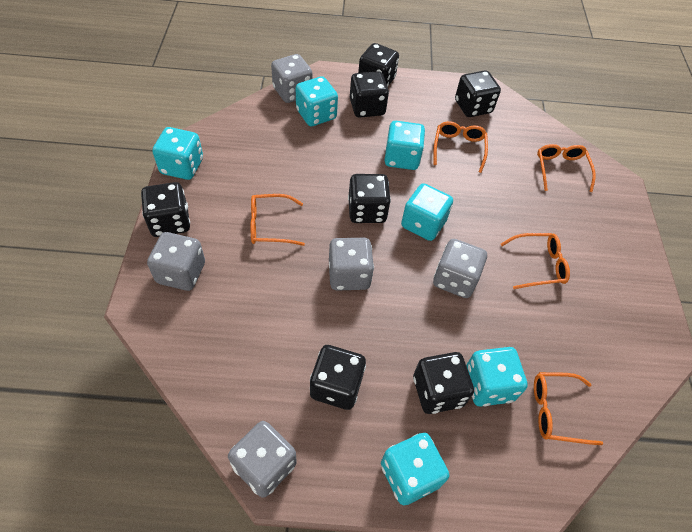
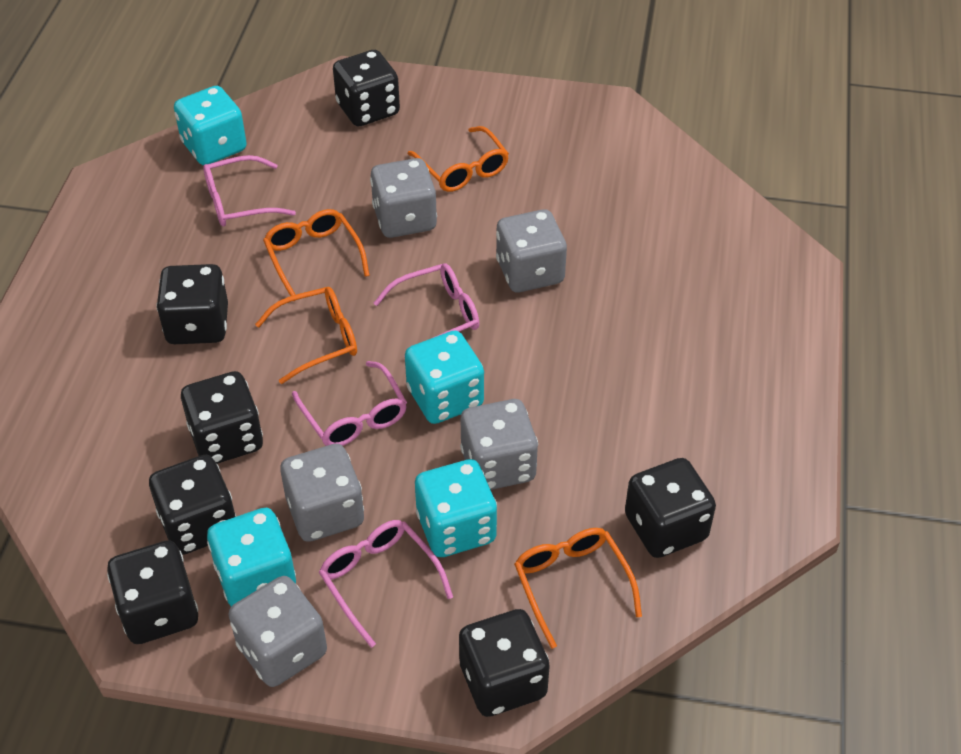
orange glasses: [250,194,305,246] [433,121,488,173] [501,233,570,289] [534,372,603,445] [537,144,596,192] = 5 -> [255,287,357,384] [263,209,370,301] [408,126,509,192] [514,528,642,649] = 4
pink glasses: none = 0 -> [203,155,296,226] [292,361,407,446] [319,520,453,648] [374,263,479,357] = 4
turquoise dice: [152,127,203,180] [296,76,338,126] [381,433,450,505] [384,121,425,170] [401,183,453,241] [466,347,528,407] = 6 -> [174,86,247,165] [207,508,296,607] [405,331,484,424] [415,459,497,557] = 4

